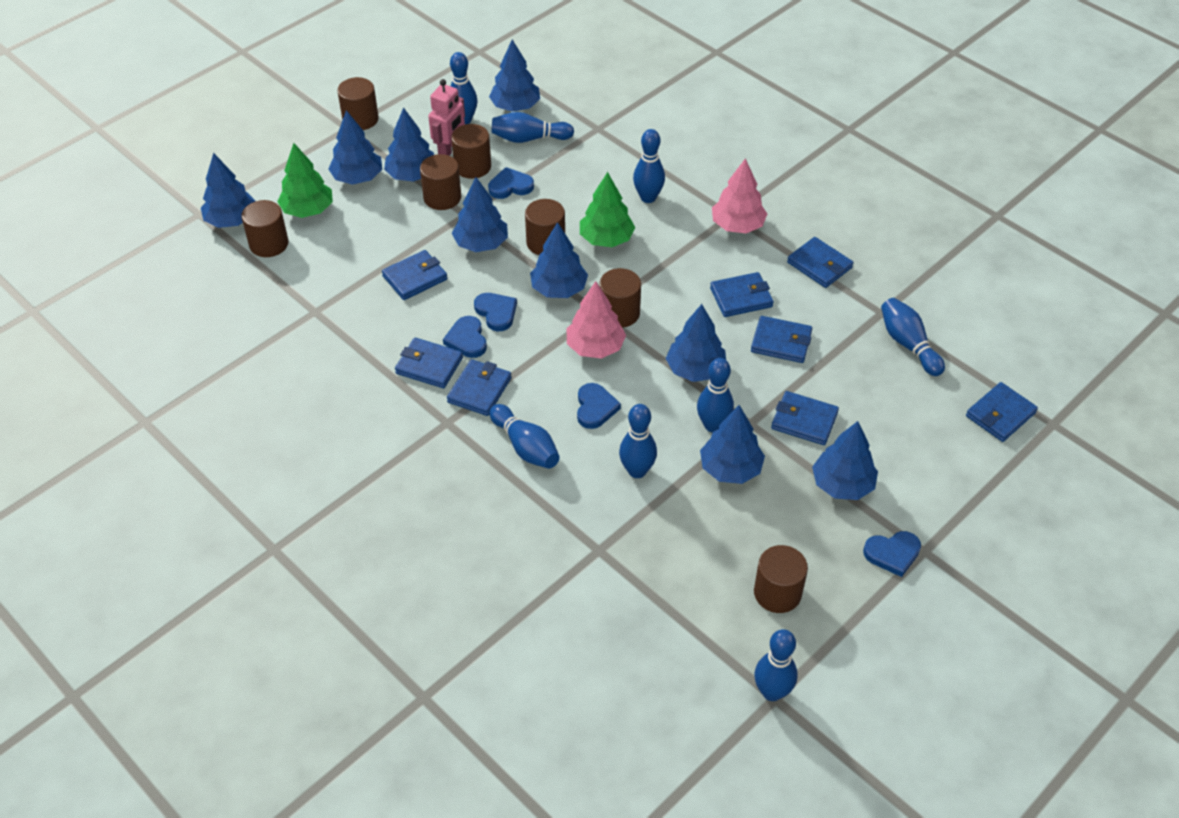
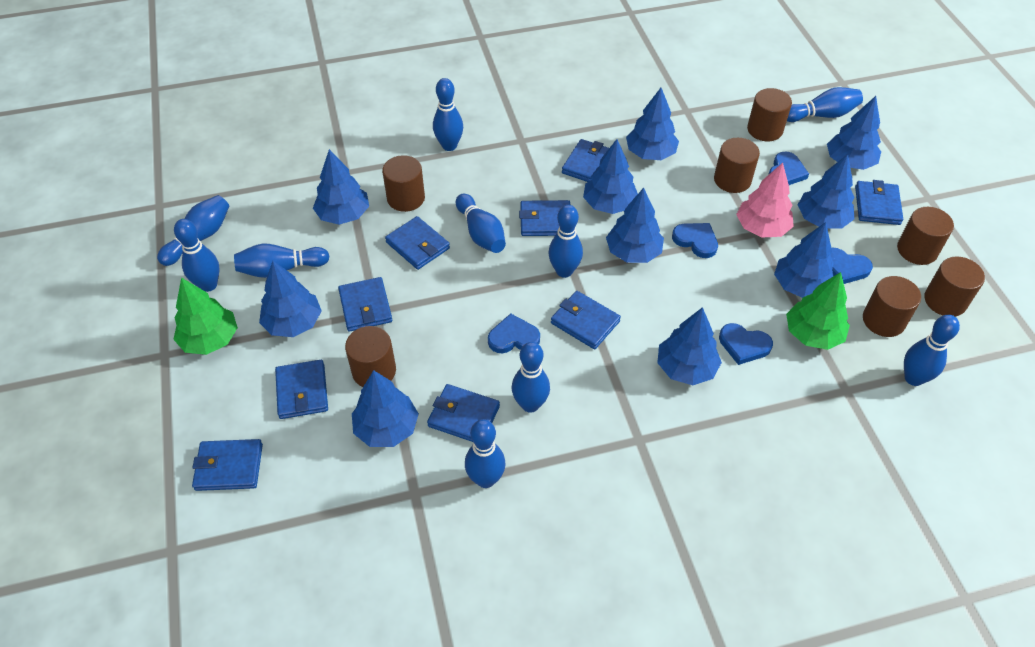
blue bowling pin: [450,52,477,124] [489,404,560,469] [492,112,574,143] [619,404,657,478] [633,129,665,203] [697,358,734,432] [754,629,798,701] [881,298,945,376] = 8 -> [157,195,229,266] [174,219,220,292] [234,244,329,278] [433,78,463,151] [456,194,506,253] [465,419,505,488] [512,342,550,413] [548,205,583,278] [787,87,863,122] [904,315,960,386] = 10
blue tree: [201,153,255,228] [328,110,382,185] [384,107,434,182] [452,177,508,252] [489,40,540,112] [530,222,588,298] [666,304,726,382] [700,405,765,484] [812,421,878,500] = 9 -> [259,261,322,337] [313,149,369,225] [352,370,419,447] [583,139,638,214] [606,188,664,263] [626,88,679,160] [657,307,722,385] [774,222,834,298] [798,154,855,229] [827,96,881,170] = 10
blue wallet: [382,250,447,300] [395,337,463,388] [447,359,511,416] [710,272,774,317] [751,316,812,363] [771,391,839,445] [787,237,853,288] [966,382,1038,442] = 8 -> [192,439,263,491] [275,360,328,419] [338,277,392,332] [385,216,450,270] [427,384,500,442] [519,200,570,236] [551,291,621,349] [562,139,609,182] [855,180,903,225] = 9
pink robot: [428,79,465,156] = 1 -> none = 0
pink tree: [567,281,626,359] [712,158,767,233] = 2 -> [736,163,794,238] = 1

